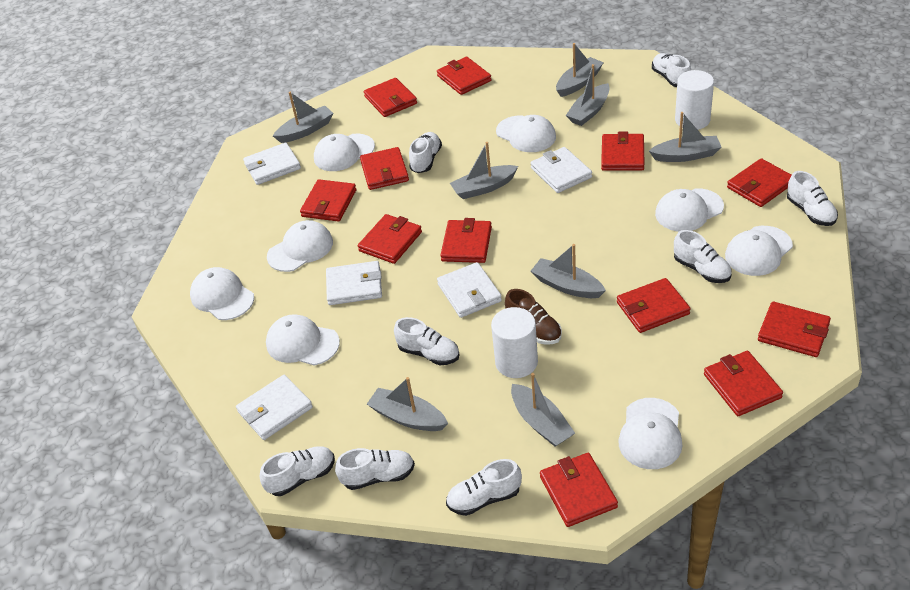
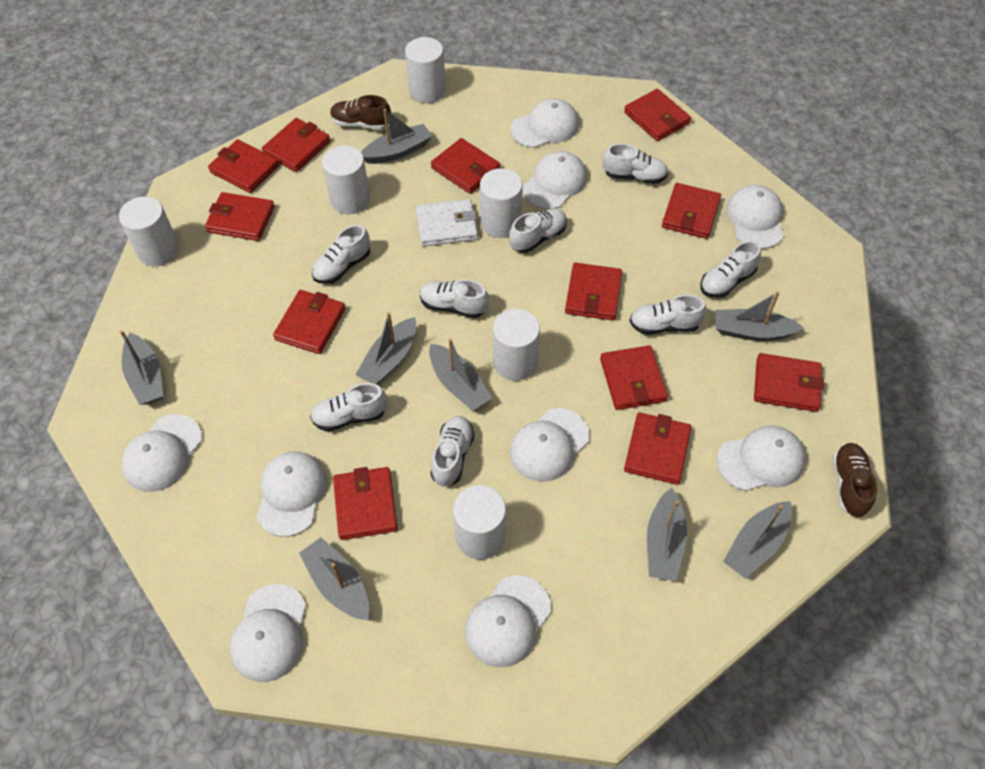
brown shoe: [505,289,562,345] = 1 -> [330,95,391,130] [832,443,877,517] = 2
white cap: [190,267,254,320] [266,314,340,365] [267,220,333,272] [314,134,375,171] [496,115,556,152] [618,398,683,469] [655,188,724,232] [725,226,793,276] = 8 -> [122,414,202,492] [230,584,306,682] [257,451,327,537] [465,575,551,667] [510,98,579,148] [510,408,590,482] [523,151,587,209] [717,426,806,491] [727,185,784,249] = 9
white cylinder: [491,307,538,378] [675,70,714,130] = 2 -> [119,197,179,266] [322,145,370,214] [405,37,446,103] [453,485,506,560] [480,168,523,238] [493,309,540,381] = 6
white wallet: [236,375,313,440] [243,143,301,185] [326,261,382,305] [437,262,502,318] [530,147,592,193] = 5 -> [416,199,478,247] = 1

